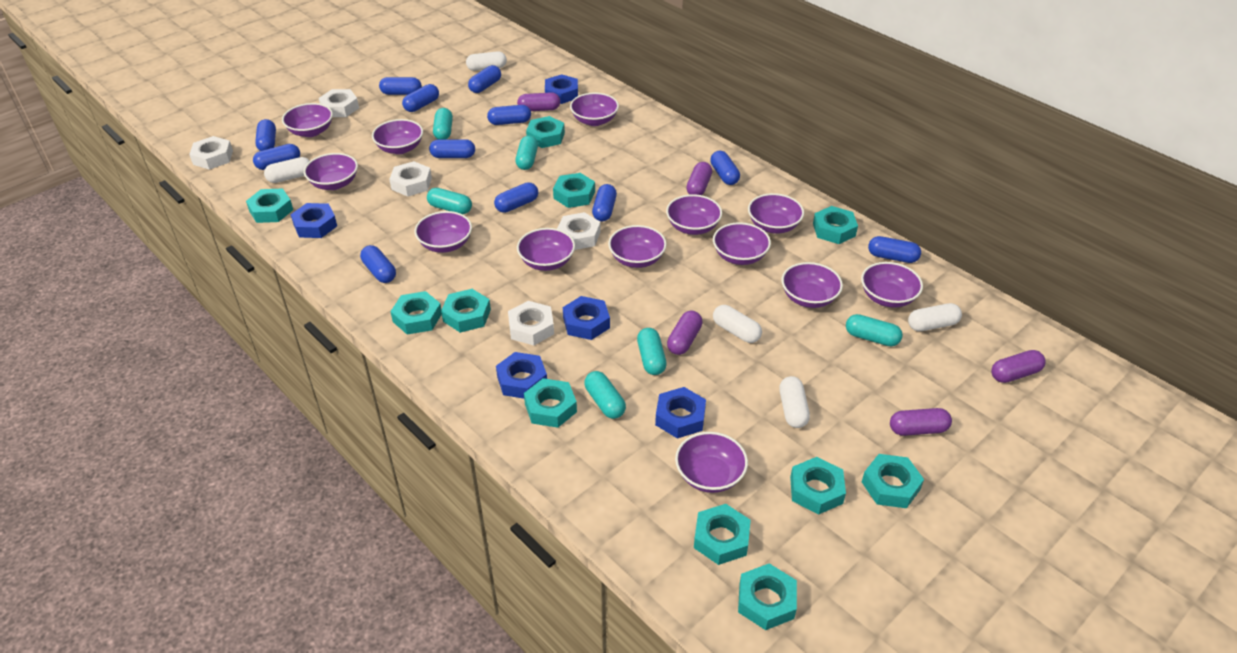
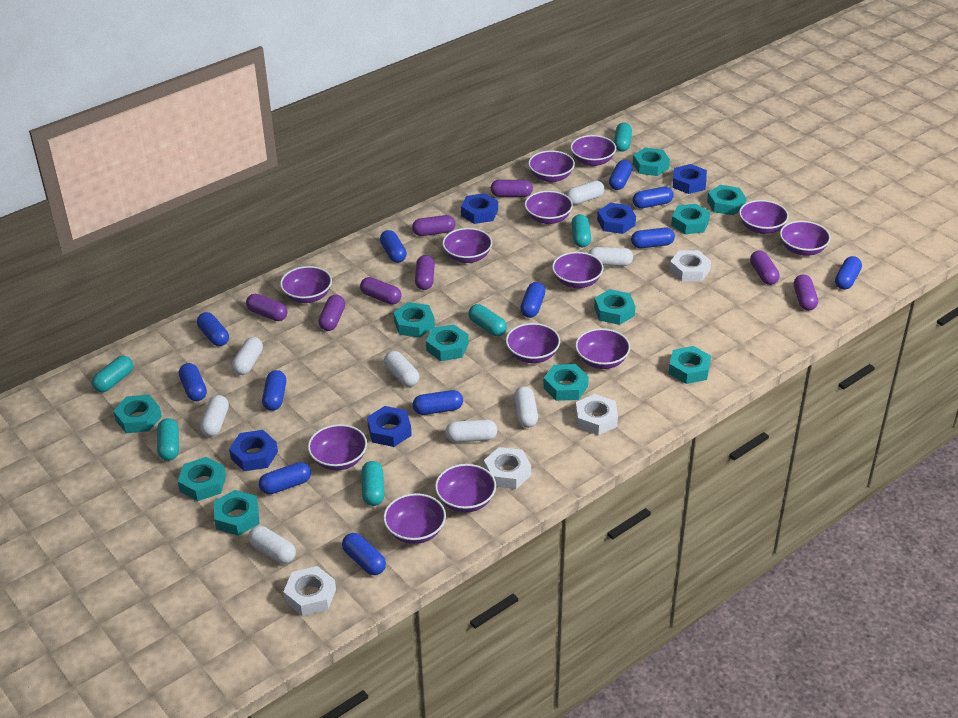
purple capsule: [517,92,560,111] [667,311,703,355] [686,162,712,195] [890,408,952,436] [991,350,1046,383] = 5 -> [246,294,288,321] [319,295,345,331] [360,277,401,305] [412,215,456,236] [415,255,435,290] [490,180,533,197] [750,250,780,285] [794,274,818,311] = 8
white capsule: [264,157,310,183] [466,51,507,71] [713,305,762,343] [779,376,810,428] [908,303,962,331] = 5 -> [200,395,229,437] [232,337,263,375] [248,526,296,564] [384,351,419,387] [445,420,497,442] [514,386,538,428] [566,181,605,205] [589,247,633,266] = 8
white nut: [189,136,233,170] [319,89,359,117] [389,161,432,197] [508,301,554,345] [557,212,601,250] = 5 -> [283,566,336,616] [484,447,531,489] [576,394,618,435] [669,250,711,282] = 4

